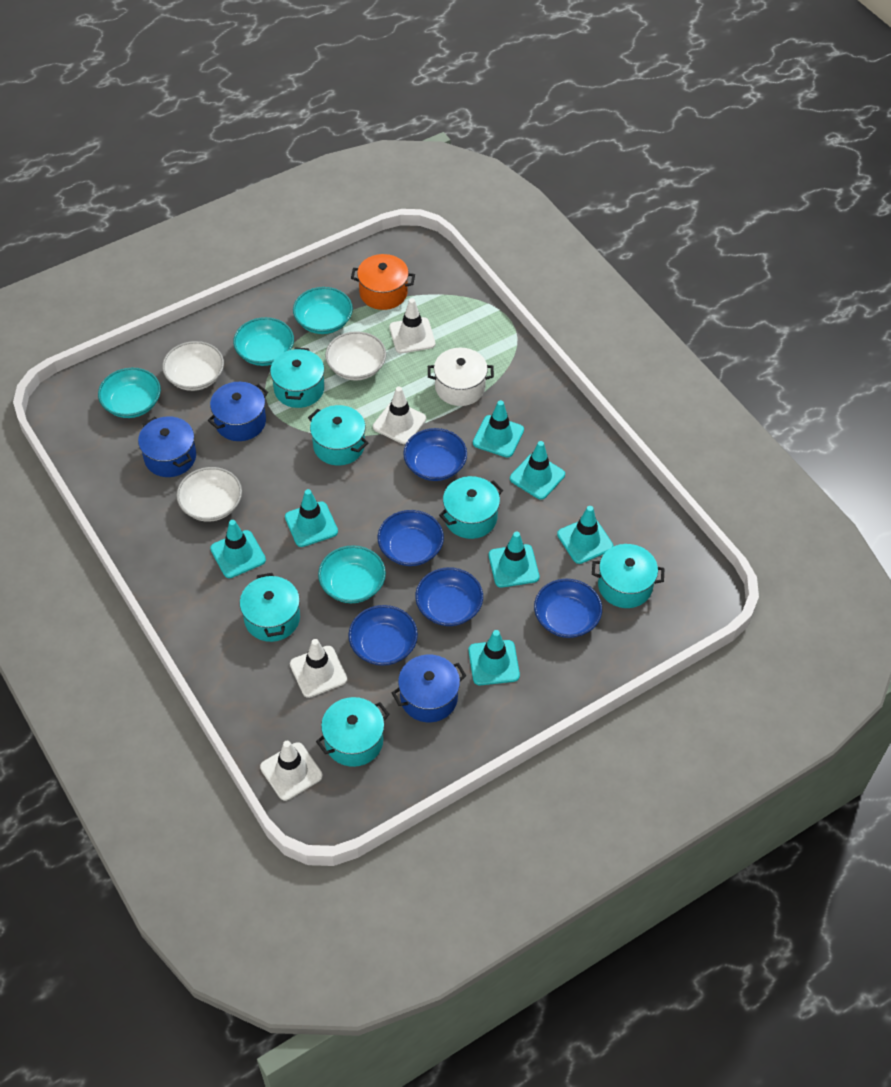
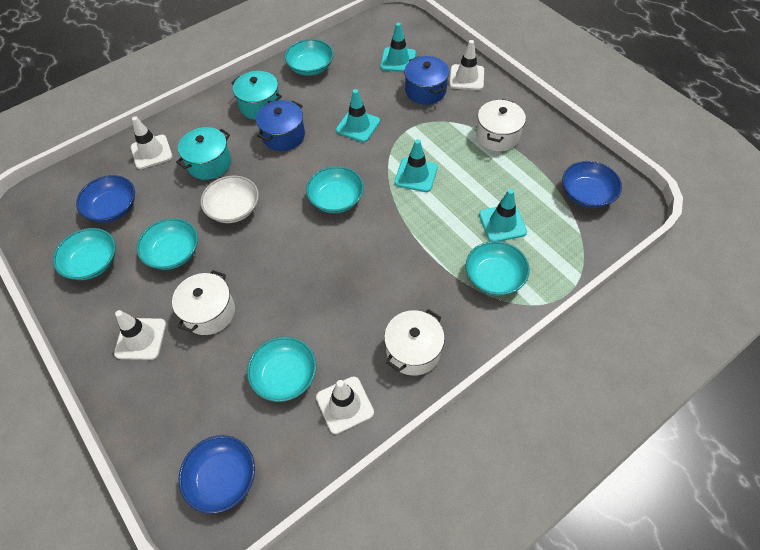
blue bowl: [348,605,418,666] [378,510,444,566] [403,428,467,481] [415,567,483,626] [534,579,602,638] = 5 -> [76,175,135,223] [179,435,255,514] [562,161,622,208] = 3
blue pot: [138,416,196,477] [208,382,268,441] [392,654,466,722] = 3 -> [256,100,305,151] [404,56,449,104] = 2
orange pot: [351,254,415,310] = 1 -> none = 0
turquoise bowl: [98,368,161,418] [233,317,294,366] [293,287,353,334] [318,545,386,603] = 4 -> [53,228,116,280] [137,218,198,270] [247,337,316,402] [285,39,334,76] [306,166,364,213] [465,241,530,296] = 6
turquoise pot: [240,573,300,642] [270,347,324,408] [308,405,368,466] [316,697,390,767] [439,476,503,539] [592,544,664,608] = 6 -> [176,127,231,180] [231,71,282,120] = 2
turquoise traffic cone: [210,520,266,578] [285,489,338,547] [468,630,520,685] [473,400,524,458] [489,532,539,587] [510,441,565,500] [557,506,613,564] = 7 -> [336,89,380,142] [380,23,416,72] [394,139,438,192] [479,189,527,241] = 4
white bowl: [162,341,224,391] [177,467,242,522] [325,331,386,381] = 3 -> [200,176,259,223] = 1
white pot: [428,348,494,406] = 1 -> [172,270,235,335] [384,309,445,376] [476,99,526,151] = 3

